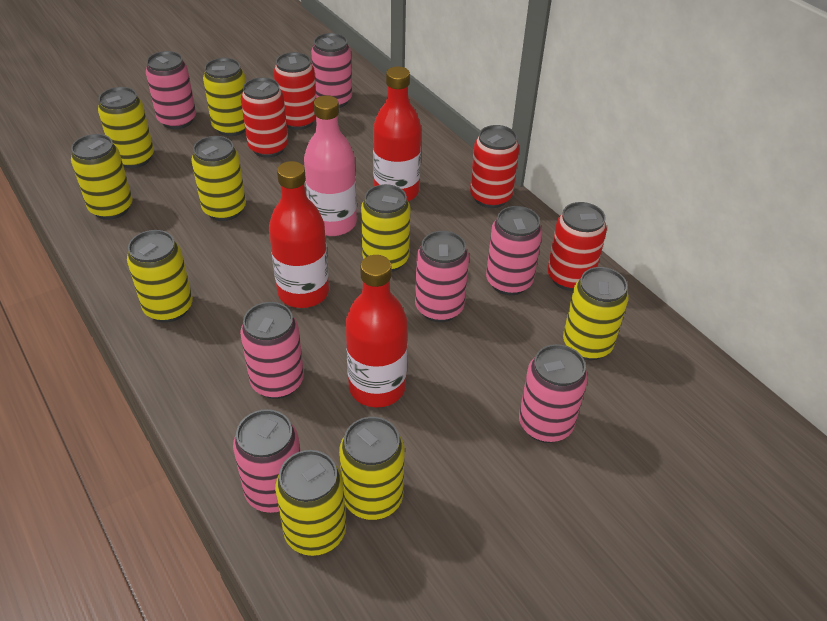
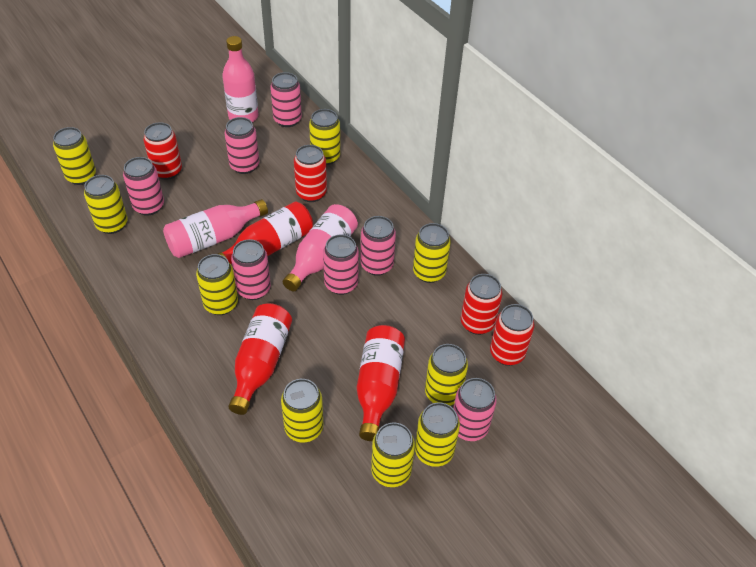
pink bottle: [304,95,357,236] = 1 -> [163,199,268,258] [222,36,258,122] [283,204,358,291] = 3

